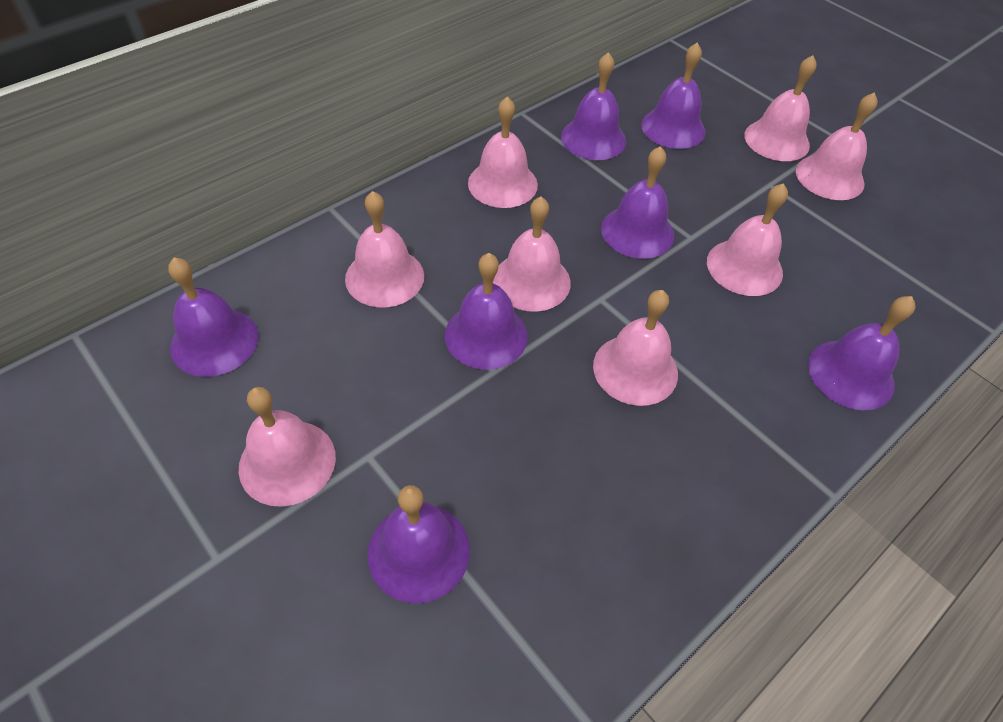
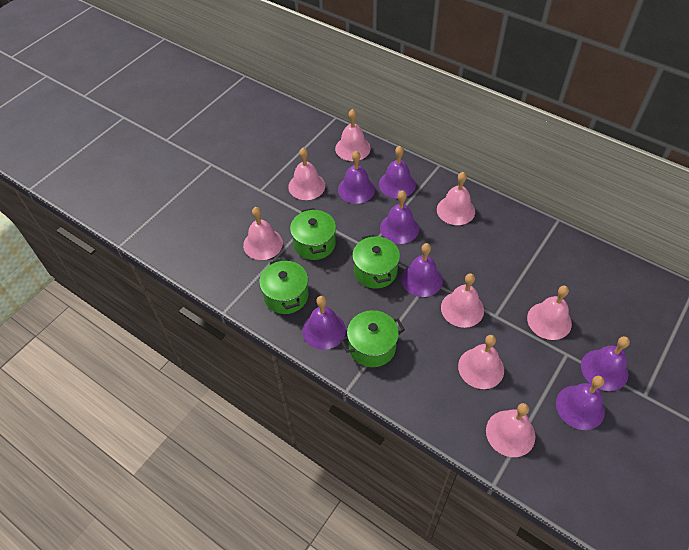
green pot: none = 0 -> [259,258,308,314] [290,208,336,260] [340,310,405,367] [352,234,400,289] = 4

